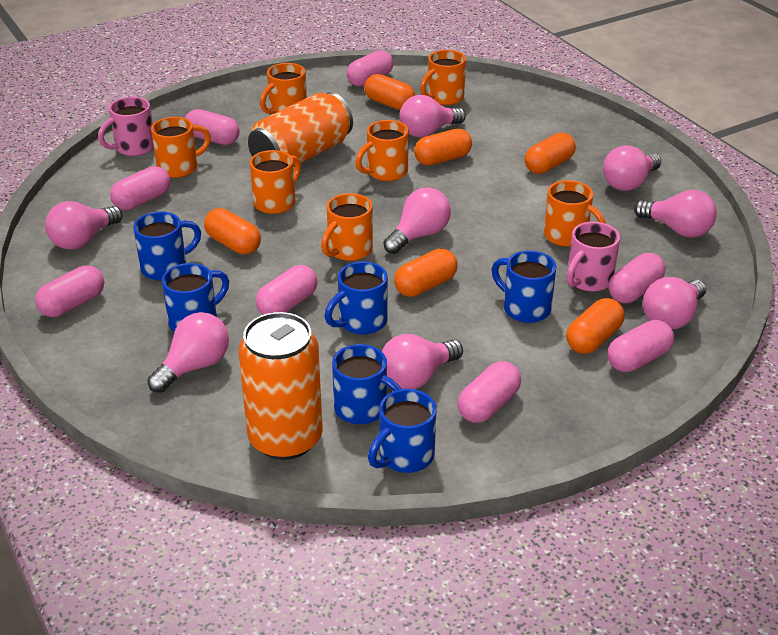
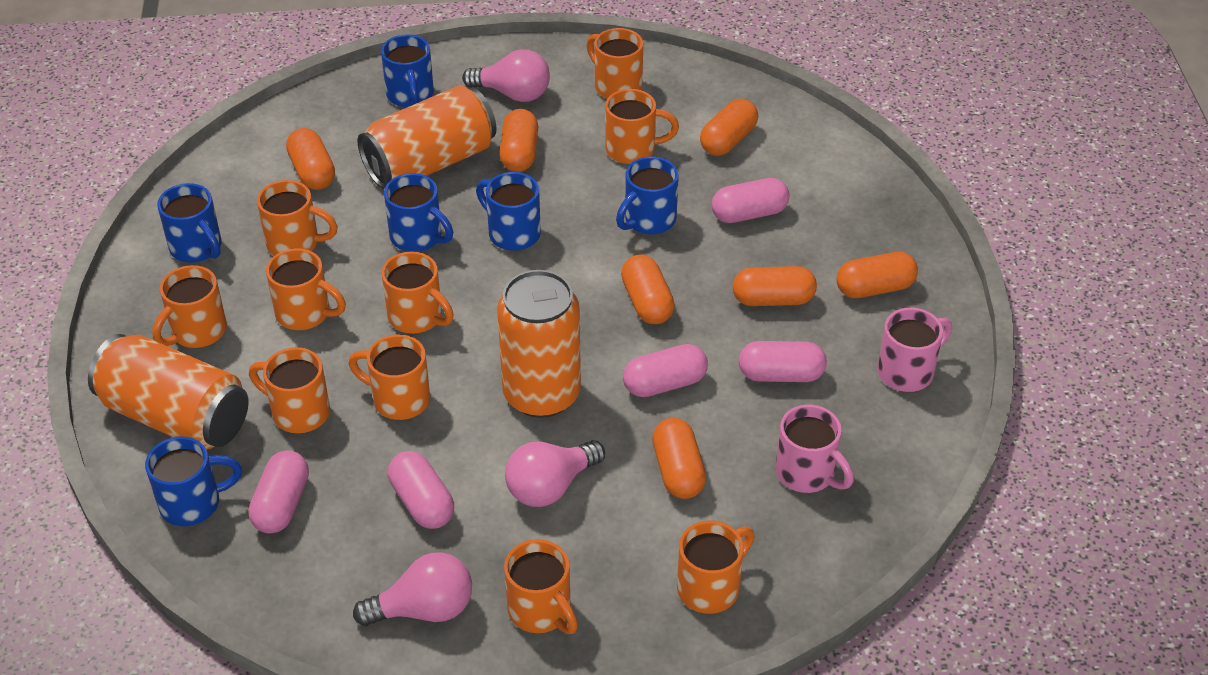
orange can: [238,312,323,460] [248,92,353,167] = 2 -> [88,334,248,450] [358,85,497,189] [497,270,581,418] = 3
orange capsule: [204,208,261,255] [364,74,415,110] [394,249,458,297] [414,129,472,166] [525,132,576,174] [566,298,625,354] = 6 -> [286,128,335,190] [499,109,538,172] [621,254,675,324] [652,418,706,499] [700,99,758,156] [733,266,817,306] [837,252,918,298] = 7
orange mug: [151,117,211,178] [250,150,301,214] [260,63,307,114] [321,193,373,261] [355,120,409,181] [420,50,466,105] [544,180,606,247] = 7 -> [152,265,227,348] [249,347,330,433] [257,180,338,256] [266,248,346,330] [349,334,430,420] [382,252,454,334] [504,539,578,634] [586,28,643,99] [605,89,679,164] [677,521,755,614] = 10
pink capsule: [35,266,104,317] [110,166,170,210] [185,109,240,145] [256,265,317,315] [347,50,393,87] [457,361,521,423] [608,320,674,372] [609,253,665,303] = 8 -> [248,450,309,534] [388,451,454,529] [623,344,708,397] [712,178,789,223] [739,341,827,382] = 5
pink light bulb: [45,201,122,250] [147,312,229,393] [382,334,463,389] [383,187,451,254] [399,95,466,137] [603,145,662,191] [634,190,717,238] [643,277,706,330] = 8 -> [353,553,472,626] [462,49,550,102] [505,440,605,507] = 3

